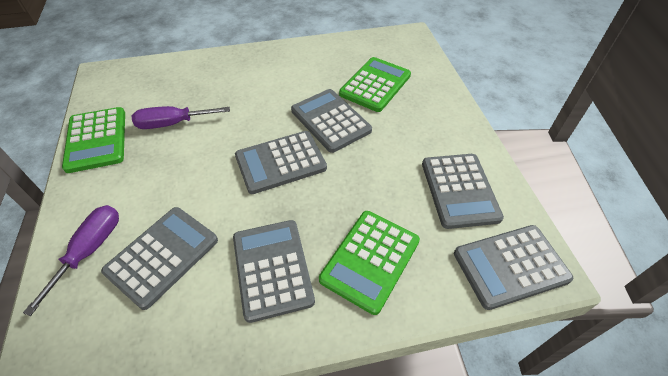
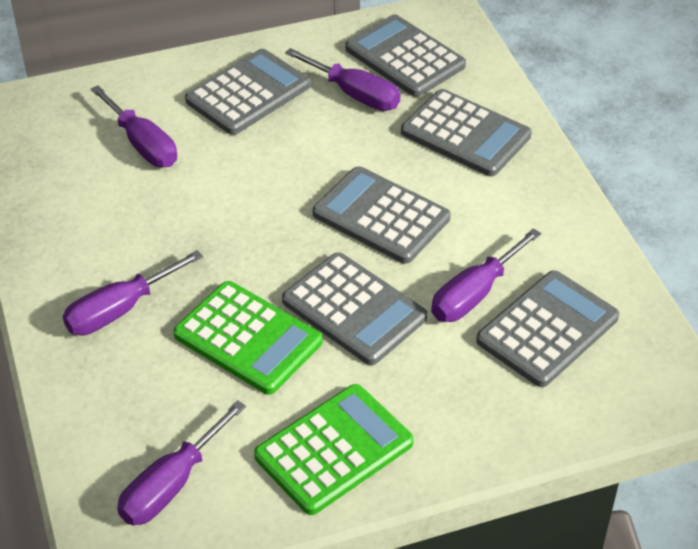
green calculator: [62,107,125,173] [319,211,420,315] [339,57,411,112] = 3 -> [173,281,323,394] [254,384,414,515] = 2
purple screwdriver: [23,205,119,316] [132,106,230,129] = 2 -> [63,250,203,335] [91,85,177,167] [117,400,246,525] [285,48,400,111] [431,228,541,322] = 5

